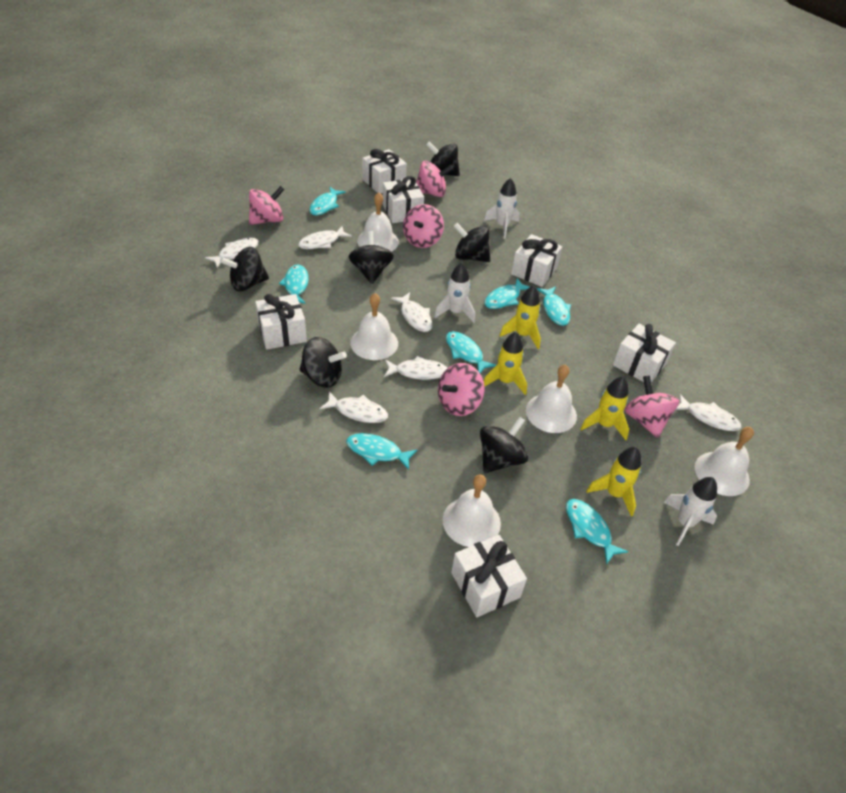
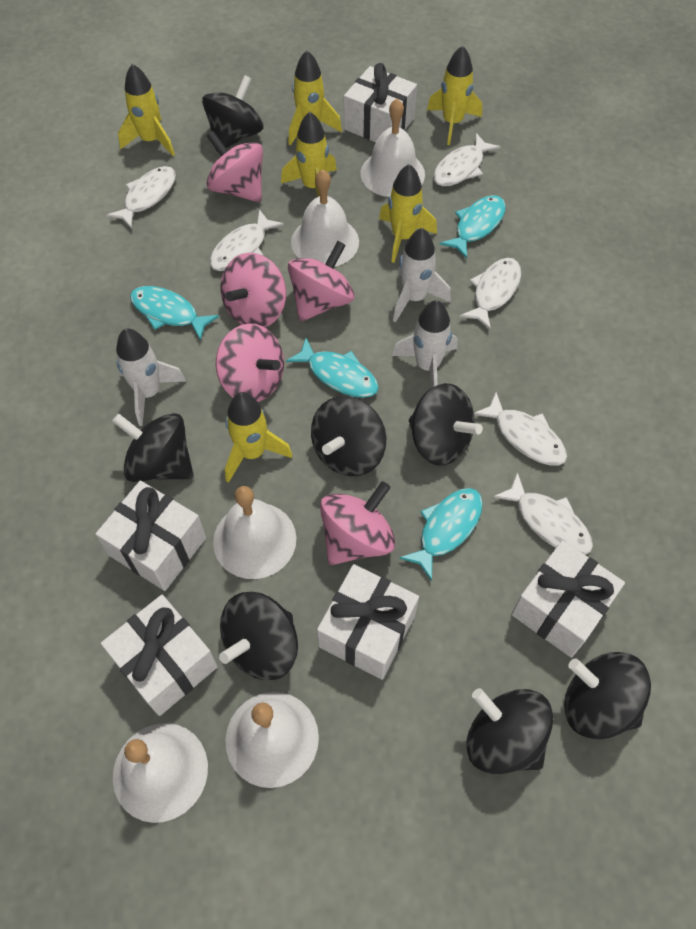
black spinning top: [220,247,269,291] [299,337,347,388] [349,231,394,284] [426,141,460,176] [454,223,490,262] [480,417,528,473] = 6 -> [112,413,194,482] [202,75,264,152] [219,592,298,680] [311,396,386,476] [409,383,483,465] [467,688,553,774] [564,652,651,740] = 7
turquoise fish: [279,265,309,304] [309,187,346,215] [346,433,417,470] [446,331,496,373] [484,278,529,309] [536,286,571,326] [566,499,628,565] = 7 -> [130,286,219,341] [286,338,379,398] [399,488,483,581] [439,195,506,259] = 4
white gift: [255,294,307,350] [362,149,407,194] [382,176,424,223] [451,535,527,617] [511,234,562,287] [613,324,676,382] = 6 -> [96,480,206,591] [101,595,218,716] [317,564,419,680] [344,63,417,142] [511,540,625,658] = 5
yellow rocket: [484,332,527,395] [499,285,541,349] [580,376,629,440] [586,447,641,516] = 4 -> [118,64,175,156] [225,392,293,483] [281,112,337,197] [288,51,342,146] [379,164,437,263] [427,46,482,145] = 6

